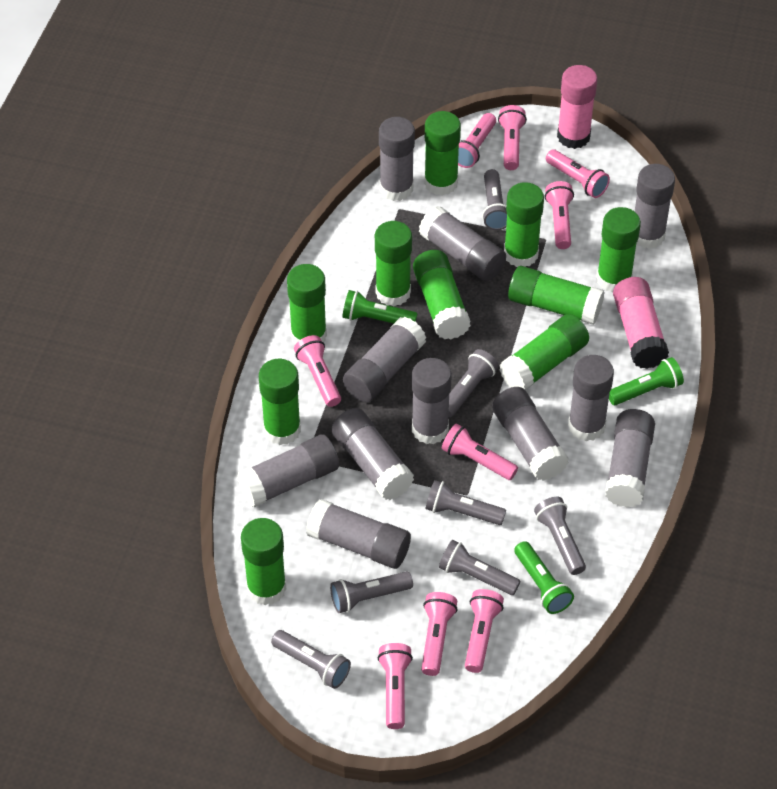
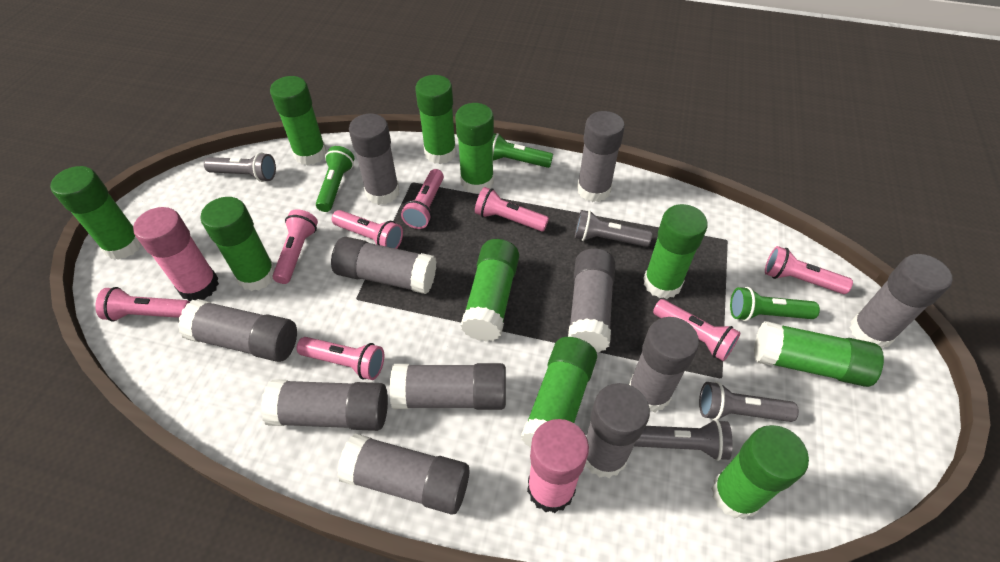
grey flashlight: [271,630,351,689] [330,571,413,613] [426,480,506,525] [439,540,520,595] [448,349,499,417] [482,169,507,230] [534,497,586,575] = 7 -> [204,152,276,182] [575,210,652,247] [634,419,732,461] [699,382,799,422] = 4
pink flashlight: [294,335,341,407] [378,643,413,729] [421,592,458,676] [442,423,518,480] [458,113,496,168] [465,589,504,673] [498,105,527,170] [545,181,574,249] [546,149,610,198] = 9 -> [95,287,190,321] [272,209,318,284] [297,337,384,380] [332,210,403,249] [401,169,444,229] [475,187,549,232] [653,299,741,361] [765,246,853,294] = 8

